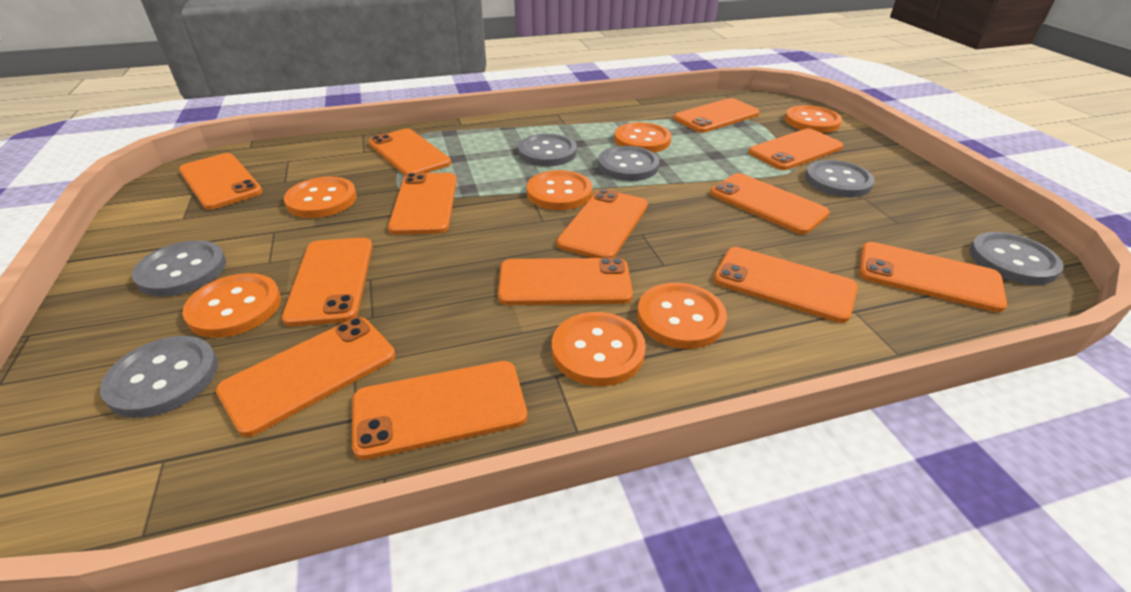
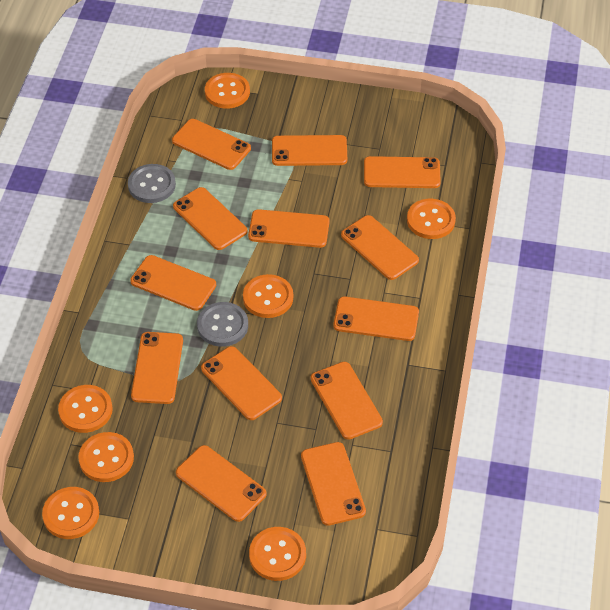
grey button: [100,336,218,418] [132,240,226,297] [518,134,577,167] [598,146,659,181] [805,160,875,197] [969,232,1064,285] = 6 -> [128,164,176,203] [197,302,248,347] = 2

